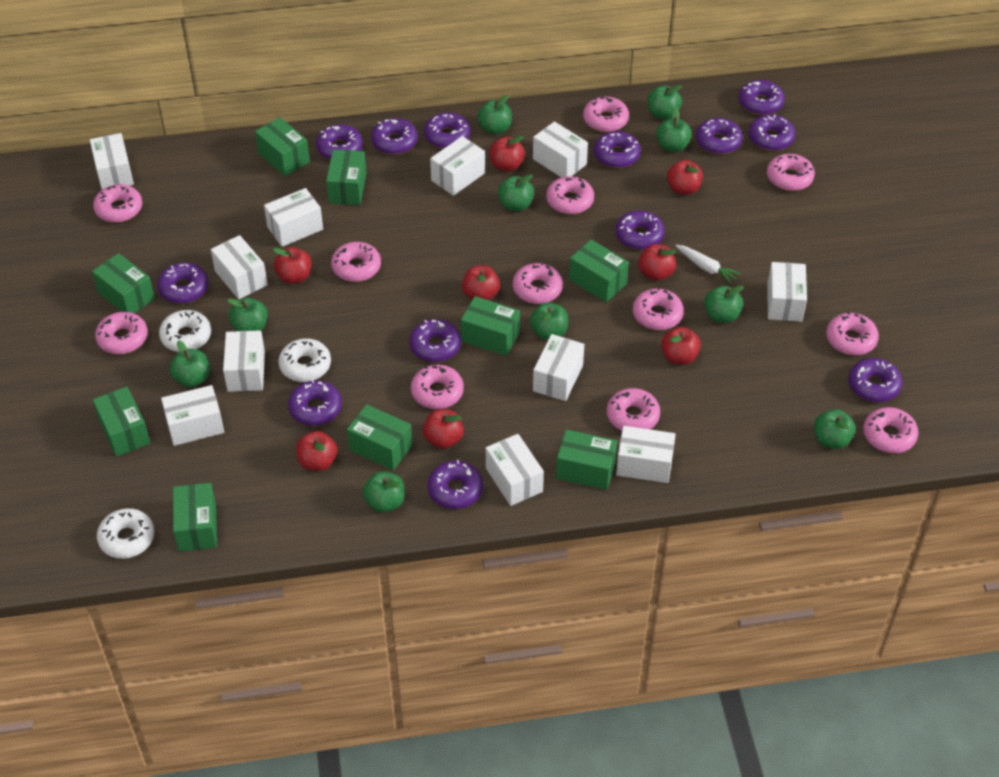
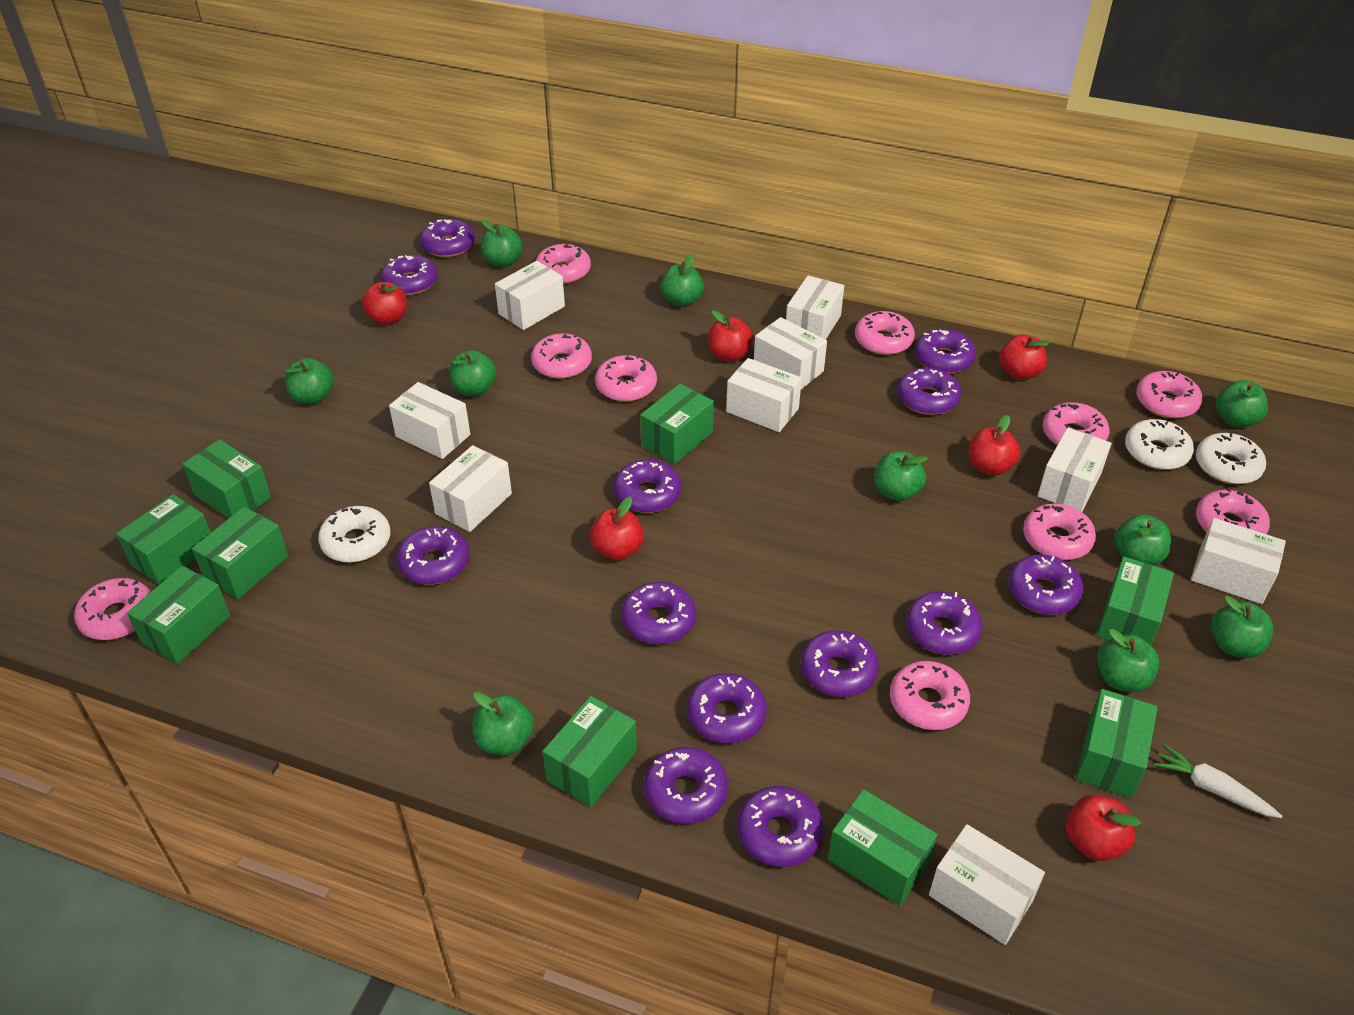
pink donut: [93,184,142,223] [95,312,148,354] [331,242,381,282] [411,365,464,409] [513,262,563,304] [546,175,594,214] [583,96,629,132] [607,388,660,431] [633,287,684,330] [767,154,815,191] [826,312,879,356] [863,407,918,453] = 12 -> [74,578,150,640] [531,333,592,379] [536,244,591,284] [595,355,657,402] [855,311,915,355] [890,661,970,730] [1023,504,1096,560] [1043,402,1110,445] [1136,371,1202,418] [1196,488,1270,534] = 10
red apple: [273,247,311,284] [296,431,337,471] [423,409,464,449] [462,265,500,300] [489,136,525,171] [638,244,676,281] [661,327,701,365] [667,160,703,195] = 8 -> [362,282,407,325] [590,496,644,561] [708,310,753,362] [969,415,1020,476] [999,334,1049,380] [1066,795,1141,861] = 6
white box: [90,133,134,189] [161,385,224,446] [211,235,268,299] [223,330,265,392] [264,188,323,247] [430,136,485,196] [486,434,544,506] [533,121,588,178] [533,334,584,401] [616,426,676,483] [767,262,807,322] = 11 -> [389,382,470,459] [429,445,512,532] [495,261,565,330] [726,358,802,432] [754,317,827,389] [786,275,844,340] [929,824,1045,945] [1038,428,1111,512] [1191,518,1286,604] = 9

